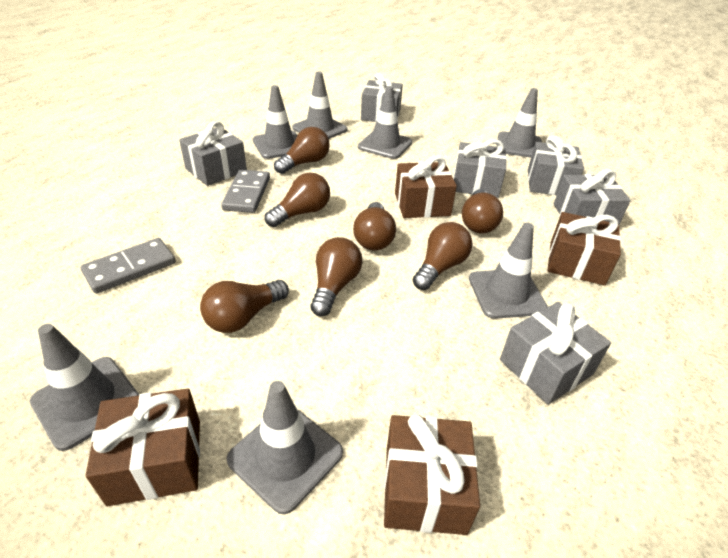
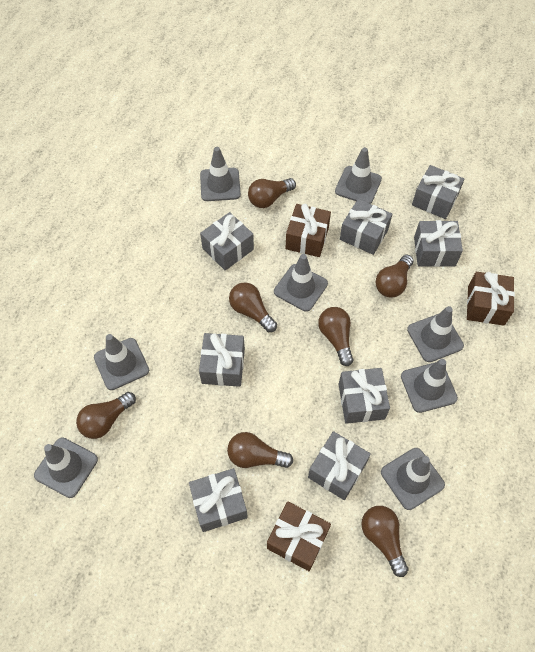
brown gift: [85,388,200,506] [384,414,480,535] [395,156,457,218] [547,212,621,285] = 4 -> [267,501,331,571] [286,204,331,257] [467,272,515,326] = 3
grey domino: [81,238,176,294] [221,170,270,213] = 2 -> none = 0
grey gift: [179,121,247,186] [361,73,403,122] [453,139,507,198] [500,302,611,405] [528,135,584,195] [554,169,631,224] = 6 -> [189,468,248,532] [199,333,245,387] [200,212,254,271] [308,431,371,500] [338,368,390,424] [340,199,392,255] [412,165,464,219] [414,220,463,267] = 8
grey traffic cone: [30,324,139,451] [227,381,343,514] [253,85,297,159] [292,71,348,139] [358,86,412,159] [469,223,547,319] [498,88,542,158] = 7 -> [34,437,98,498] [94,334,149,390] [200,147,241,201] [274,254,328,312] [335,147,382,204] [381,448,445,510] [401,359,458,413] [407,306,464,362] = 8

